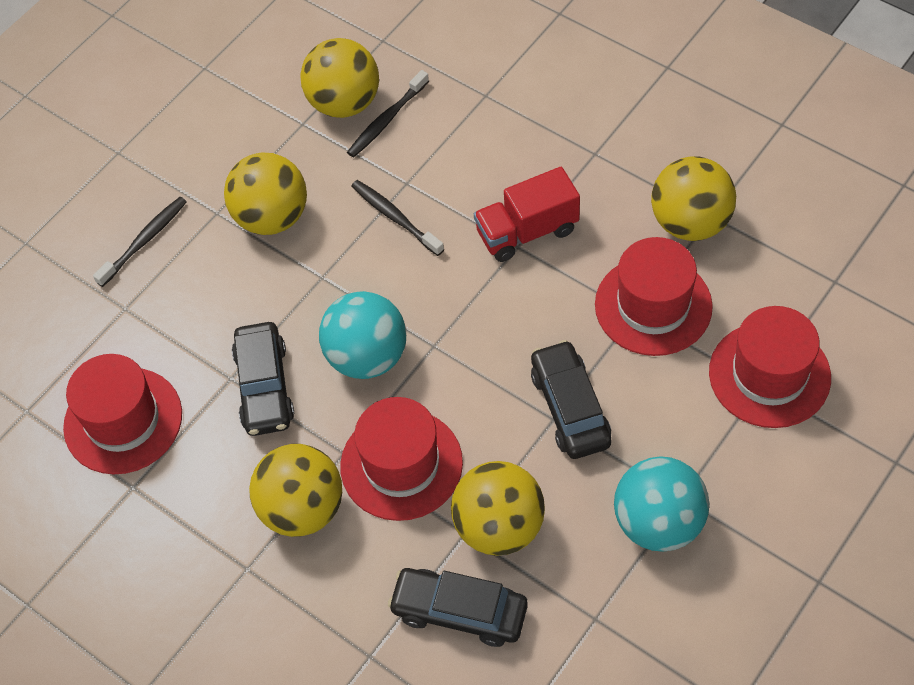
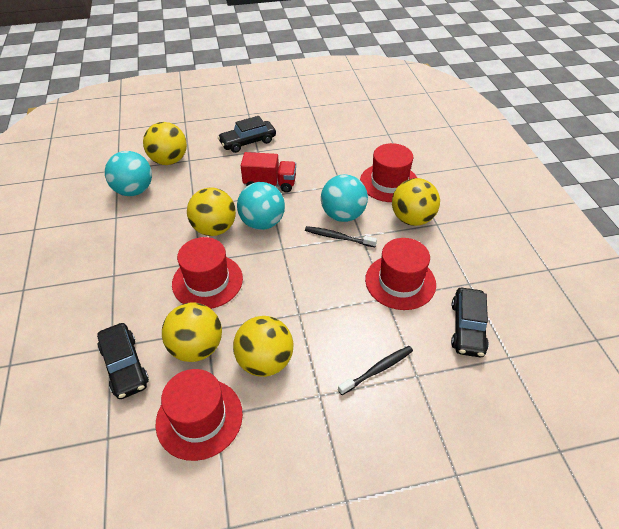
black toothbrush: [93,197,187,287] [347,70,429,157] [351,180,444,256] = 3 -> [305,226,377,247] [338,346,413,395] = 2
turquoise ball: [319,291,406,379] [614,456,709,552] = 2 -> [105,151,152,196] [237,182,285,230] [321,174,368,222] = 3

